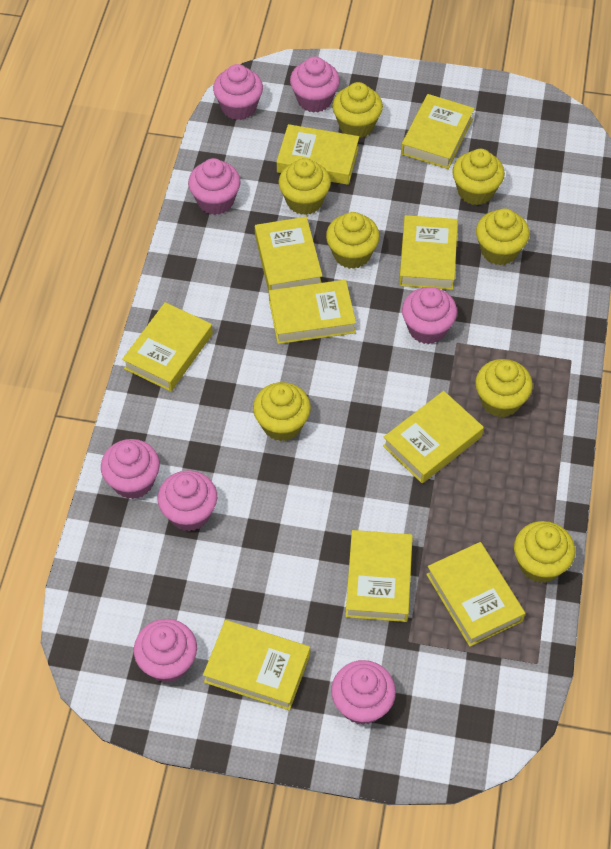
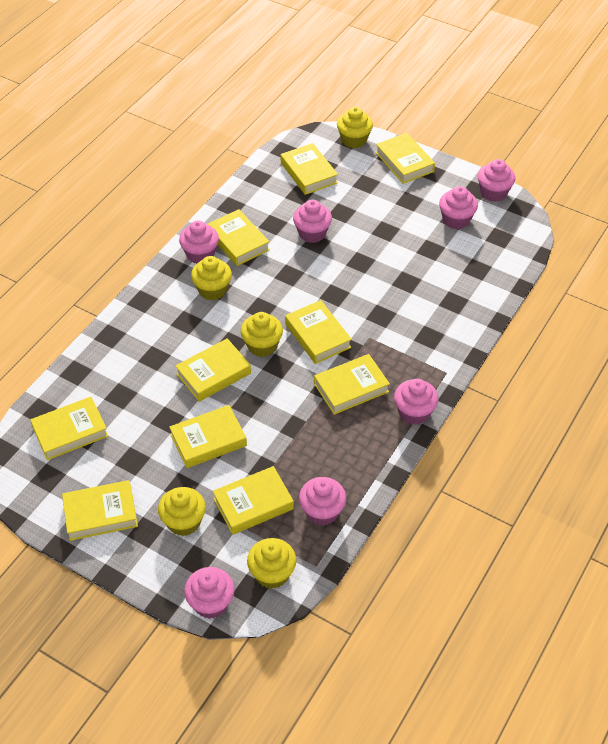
pink cupcake: [101,439,160,499] [134,619,197,683] [158,470,217,531] [188,158,241,215] [213,64,263,120] [290,57,340,113] [331,660,396,725] [402,287,457,344] = 8 -> [179,220,219,264] [184,567,235,619] [293,200,332,243] [299,477,346,526] [394,379,438,425] [439,186,478,229] [477,159,515,202] = 7
yellow cupcake: [253,382,311,441] [278,158,331,215] [326,212,380,269] [332,82,383,138] [452,149,505,205] [475,359,533,418] [476,208,529,265] [514,521,575,583] = 8 -> [158,487,206,536] [191,256,232,300] [241,312,283,357] [247,538,296,589] [337,107,373,148] = 5

